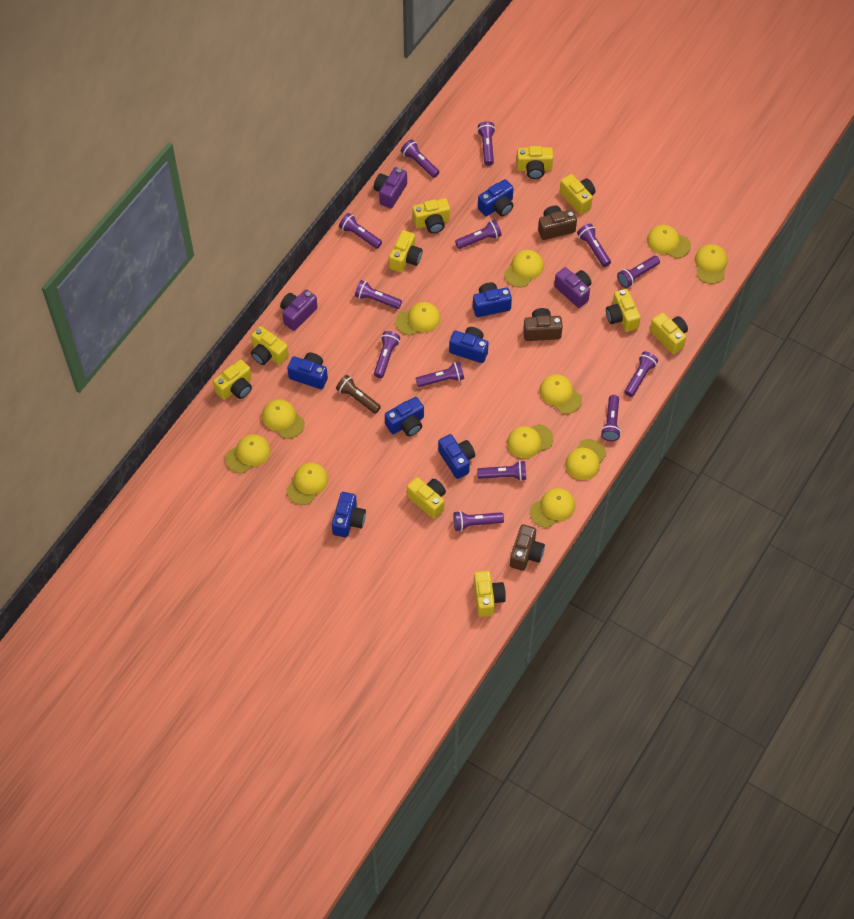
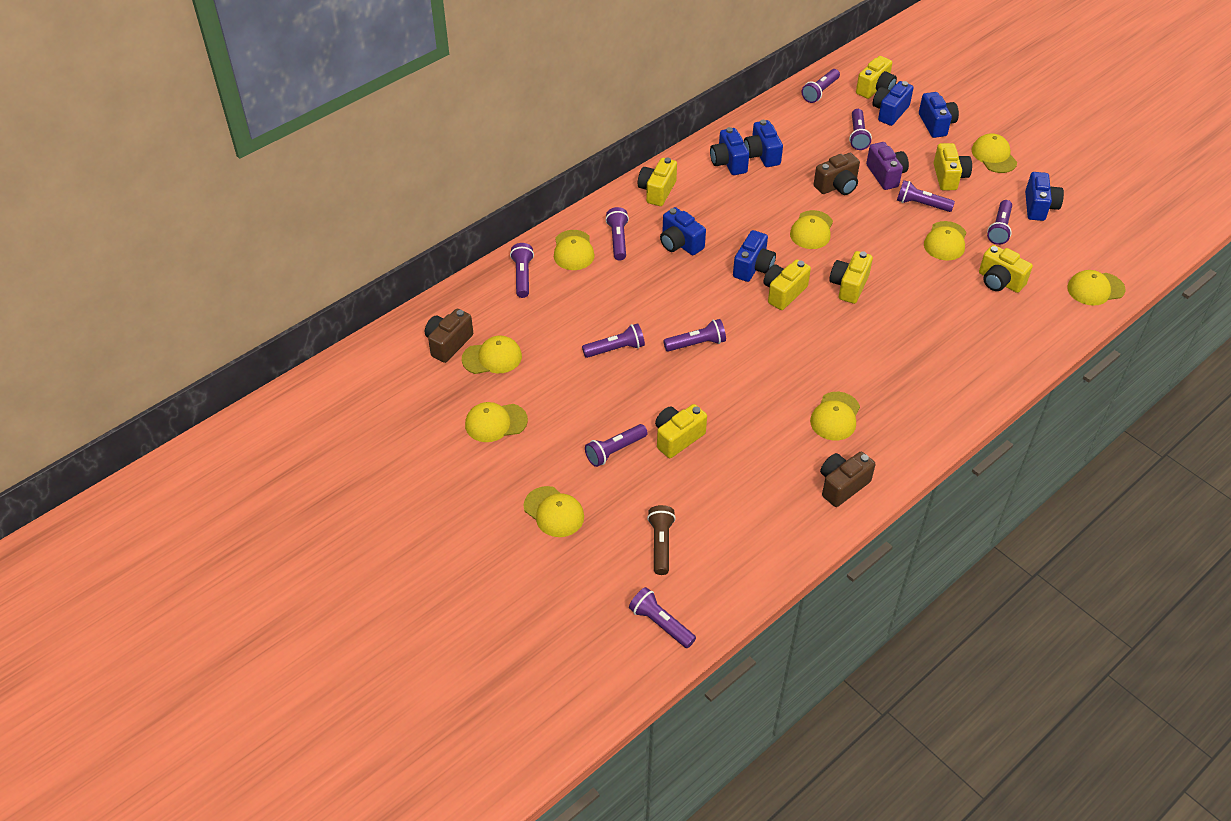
purple camera: [280,289,318,331] [374,167,407,208] [554,267,592,308] = 3 -> [866,142,909,190] = 1
purple flashlight: [339,213,382,249] [355,280,402,309] [374,331,400,378] [401,139,439,178] [416,362,464,387] [453,511,504,531] [455,220,501,249] [477,121,495,166] [477,461,526,481] [577,224,611,267] [601,395,621,441] [617,256,660,288] [625,352,658,397] = 13 -> [510,243,534,298] [582,323,645,358] [585,424,648,467] [605,207,629,261] [629,587,696,648] [663,319,726,352] [802,69,840,103] [849,109,872,150] [897,180,955,212] [987,200,1012,245] = 10
yellow camera: [213,359,252,400] [251,326,289,365] [389,230,422,273] [407,477,446,519] [412,198,450,233] [474,571,506,617] [516,146,553,179] [560,174,595,215] [606,289,641,332] [650,312,688,354] = 10 -> [638,158,677,206] [655,404,707,458] [763,259,811,310] [829,251,873,304] [856,56,897,99] [934,143,972,190] [979,245,1033,293] = 7
yellow cap: [225,434,270,473] [262,399,305,439] [286,463,328,505] [396,302,441,336] [504,250,544,287] [507,424,554,459] [530,488,575,527] [539,374,582,414] [565,439,606,480] [647,225,691,258] [695,244,728,284] = 11 -> [462,336,522,374] [465,402,528,442] [524,486,584,537] [554,230,595,270] [790,210,833,249] [810,392,860,440] [924,221,967,260] [972,133,1017,173] [1067,270,1125,306] = 9

